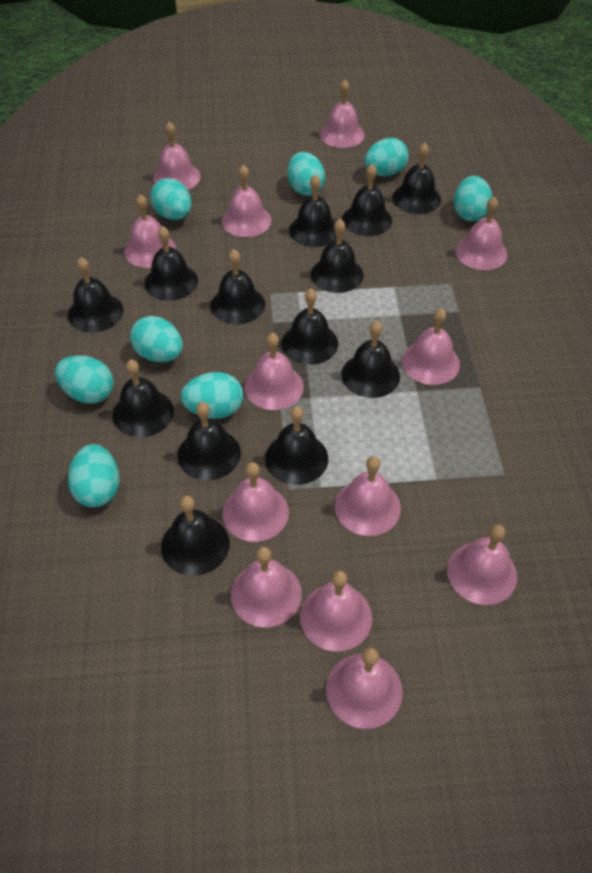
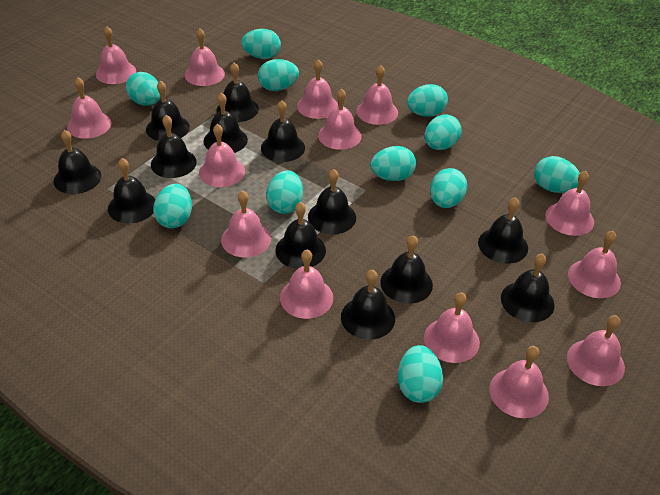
pink bell: [124,194,176,268] [153,122,200,190] [222,165,271,237] [222,462,289,542] [231,547,302,627] [245,333,304,410] [300,571,372,652] [320,80,365,148] [326,648,403,729] [335,456,401,536] [402,308,460,385] [447,525,517,605] [455,197,508,270] = 13 -> [67,78,111,139] [96,26,136,84] [185,28,225,86] [199,124,245,187] [221,191,271,258] [280,250,333,319] [297,59,338,119] [318,89,361,150] [356,65,398,125] [424,292,480,363] [489,346,549,418] [545,171,594,236] [567,315,625,386] [568,231,621,298] = 14
turquoise egg: [55,355,114,404] [68,444,120,507] [130,316,183,362] [150,178,192,220] [181,372,243,419] [287,152,325,196] [365,138,409,176] [454,176,492,221] = 8 -> [126,72,160,106] [153,184,192,228] [241,29,281,59] [258,59,299,91] [266,170,303,214] [370,146,416,181] [398,345,443,403] [407,84,448,117] [425,114,461,150] [430,168,467,208] [534,156,580,193] = 11

